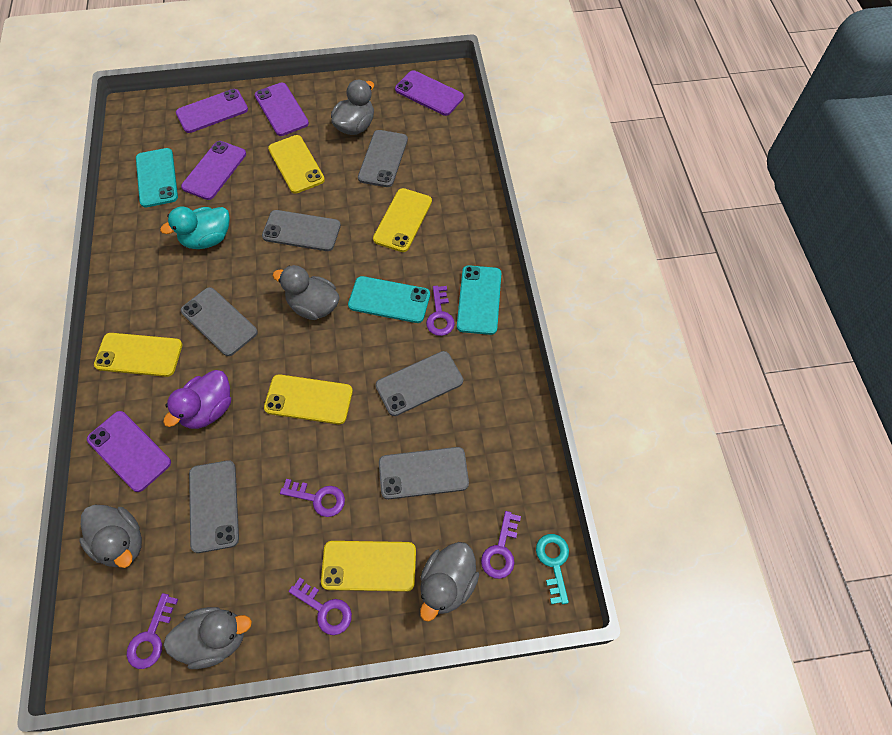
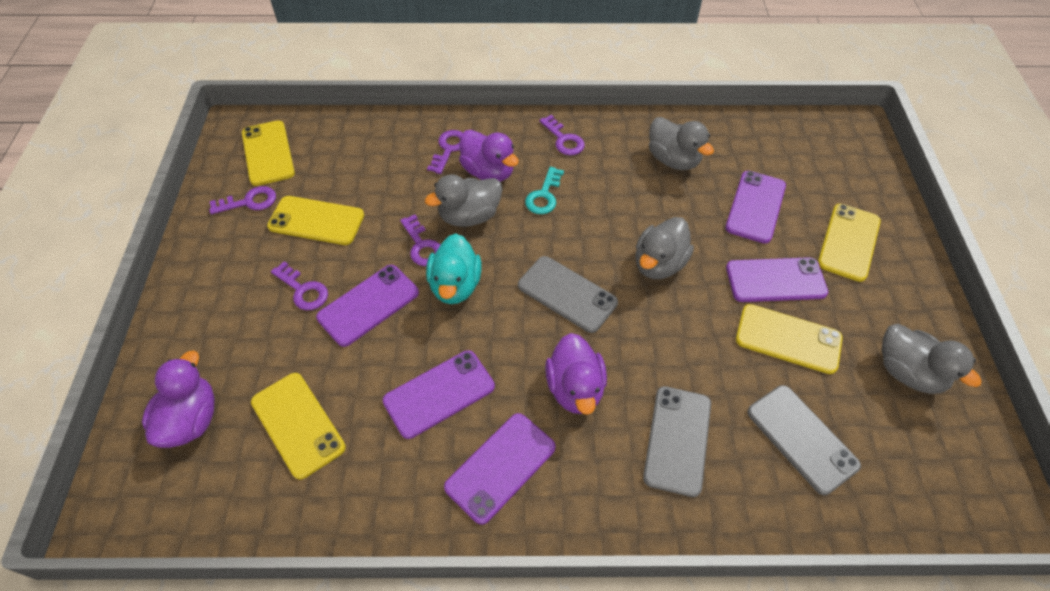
grey duck: [79,505,142,568] [163,607,252,669] [273,265,339,320] [331,80,374,135] [420,542,479,622] = 5 -> [425,175,502,227] [635,217,694,279] [649,117,714,170] [882,324,982,394] = 4
grey phone: [181,287,258,356] [189,460,239,553] [262,210,341,251] [358,130,408,187] [375,351,463,416] [379,447,469,499] = 6 -> [518,256,618,333] [643,386,711,497] [747,385,861,495] = 3
purple duck: [163,370,231,429] = 1 -> [142,350,215,448] [459,130,519,182] [545,333,607,415] = 3
turquoise phone: [136,148,178,207] [348,276,430,323] [457,265,501,335] = 3 -> none = 0

